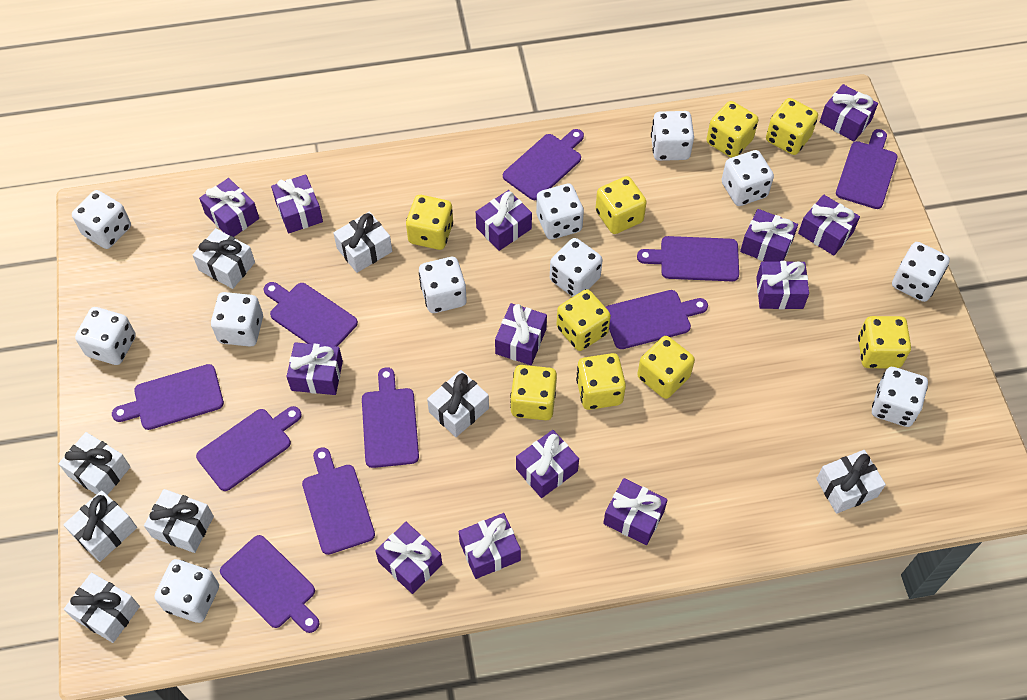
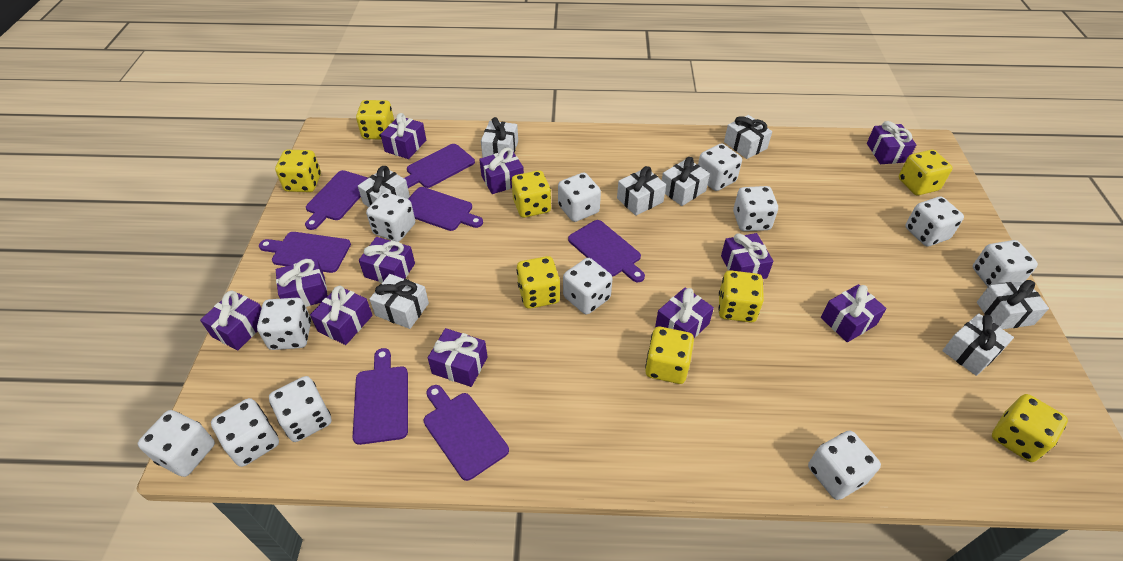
purple cutting board: [112,364,224,430] [196,406,301,491] [220,535,320,633] [263,282,358,346] [302,447,375,555] [362,367,419,468] [503,129,584,200] [606,290,708,349] [637,236,739,281] [836,129,897,209] = 10 -> [259,232,351,273] [305,170,368,230] [353,348,408,445] [404,144,475,188] [408,187,483,231] [424,385,509,481] [568,220,645,282] = 7
purple gift: [199,178,259,237] [271,174,323,233] [287,342,343,395] [375,522,442,594] [459,513,521,579] [476,190,532,251] [495,303,547,365] [516,430,579,498] [603,478,668,545] [740,209,798,262] [756,261,809,309] [798,195,860,256] [820,84,878,142] = 13 -> [200,290,261,350] [276,259,328,307] [310,286,373,345] [359,237,415,283] [380,113,426,159] [428,328,488,387] [479,147,524,194] [655,288,714,338] [721,233,773,279] [821,284,887,342] [867,121,916,164] = 11
white dice: [72,190,131,249] [75,307,136,365] [154,559,219,623] [211,292,263,347] [419,257,467,313] [536,183,584,240] [550,238,603,297] [651,111,694,161] [721,150,774,206] [872,367,928,427] [892,242,950,302] = 11 -> [138,410,215,477] [211,398,279,467] [257,298,311,350] [269,376,332,442] [366,192,415,242] [558,173,601,222] [563,258,613,315] [698,143,742,191] [733,186,778,231] [808,430,881,500] [905,196,964,247] [973,240,1038,287] = 12
yellow dice: [406,195,453,250] [510,365,557,420] [556,289,611,351] [576,353,626,410] [595,176,647,234] [637,336,695,399] [706,101,758,158] [766,98,818,155] [858,316,911,368] = 9 -> [275,150,321,192] [356,100,394,139] [512,170,551,218] [517,256,560,309] [645,327,694,384] [718,270,764,322] [899,150,952,195] [992,394,1068,462] = 8

